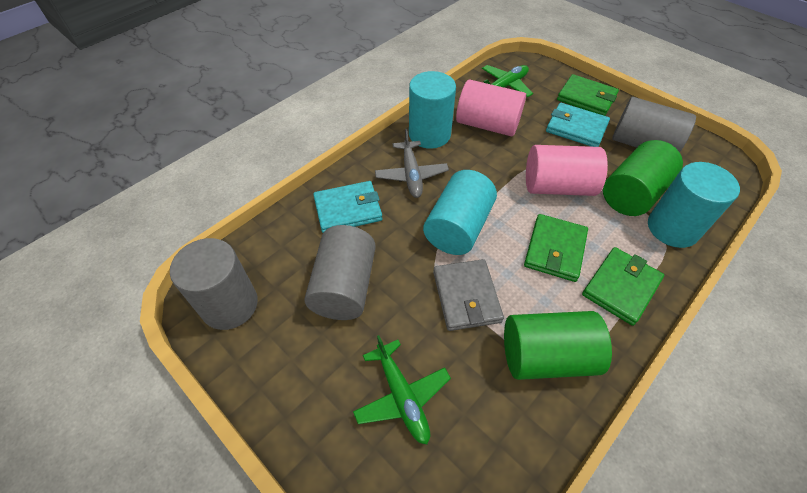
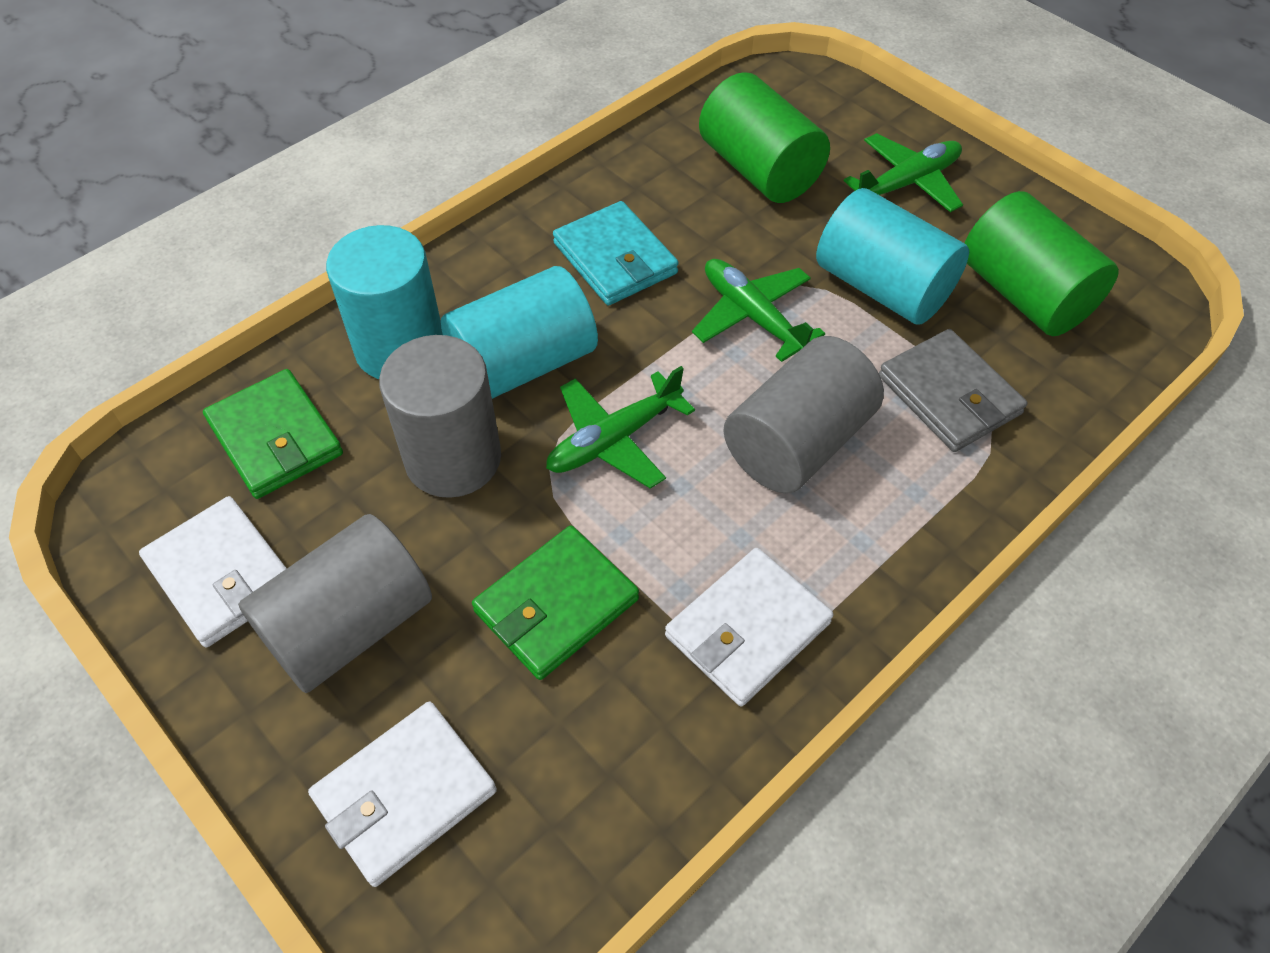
green plane: [353,335,451,444] [482,65,533,97] = 2 -> [546,366,695,489] [692,259,825,362] [844,133,963,212] = 3
green wallet: [524,214,588,282] [557,74,619,116] [582,247,664,326] = 3 -> [203,369,343,499] [472,526,639,680] = 2
grey plane: [375,129,449,198] = 1 -> none = 0
pink cylinder: [456,79,526,136] [526,145,608,196] = 2 -> none = 0
turquoise wallet: [313,181,383,233] [546,103,610,147] = 2 -> [553,201,678,305] = 1
white wallet: none = 0 -> [139,496,287,648] [308,701,497,887] [665,548,833,706] = 3

